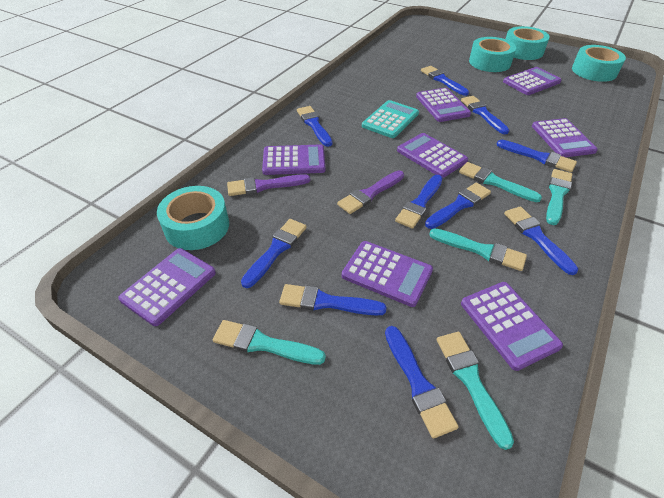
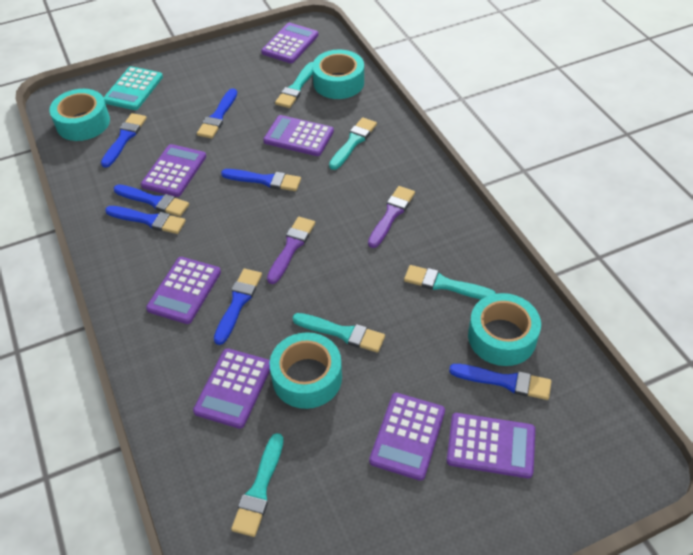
blue brush: [241,219,307,288] [279,284,387,316] [297,106,332,147] [385,326,458,439] [395,175,443,229] [421,66,469,96] [425,182,491,229] [461,96,509,134] [496,140,577,172] [504,206,578,275] = 10 -> [101,113,147,168] [105,206,186,234] [114,184,189,217] [197,88,237,139] [214,269,262,345] [221,169,301,191] [449,364,552,400] = 7
purple calculator: [118,248,216,326] [262,144,326,175] [342,241,433,307] [397,133,468,178] [416,88,471,122] [461,282,563,371] [503,67,561,95] [532,118,598,157] = 8 -> [141,144,206,197] [146,257,221,324] [193,348,270,429] [261,23,319,63] [263,115,334,156] [369,393,445,481] [447,413,535,478] = 7

